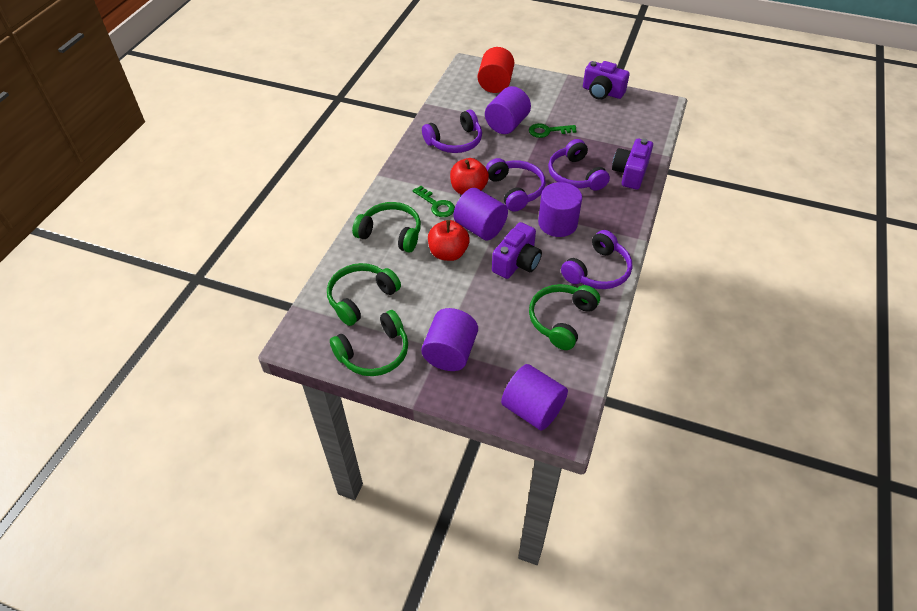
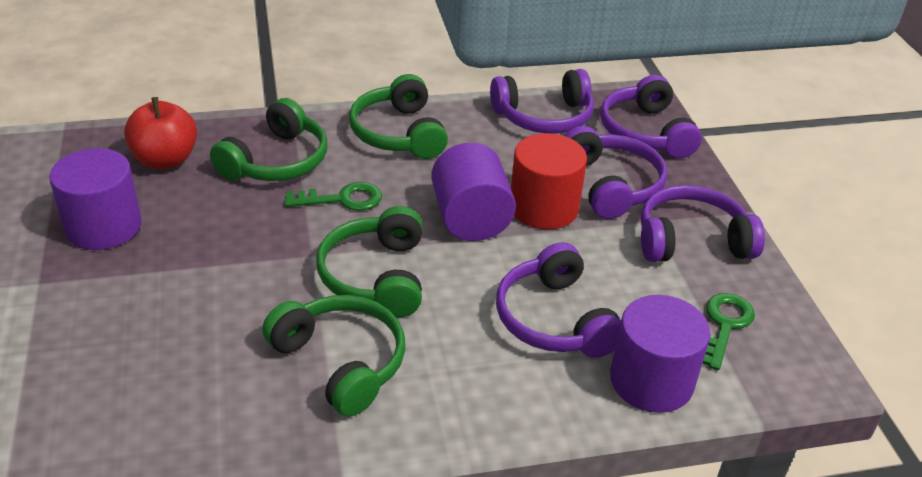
purple camera: [492,222,542,279] [583,61,630,100] [612,138,653,190] = 3 -> none = 0
purple cylinder: [421,308,478,371] [454,188,508,240] [485,86,531,134] [501,364,568,431] [538,182,582,237] = 5 -> [49,148,142,250] [431,143,516,241] [610,295,711,413] = 3
purple headphones: [422,109,482,153] [486,158,546,212] [548,139,610,191] [561,230,632,289] = 4 -> [490,69,594,134] [496,242,621,358] [564,126,667,219] [600,75,702,158] [641,185,765,262] = 5
red apple: [428,220,470,261] [450,158,489,195] = 2 -> [124,97,197,169] = 1

